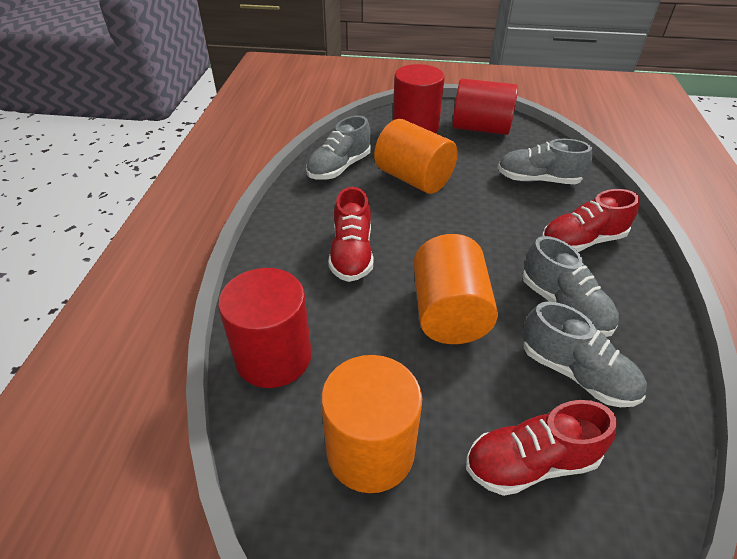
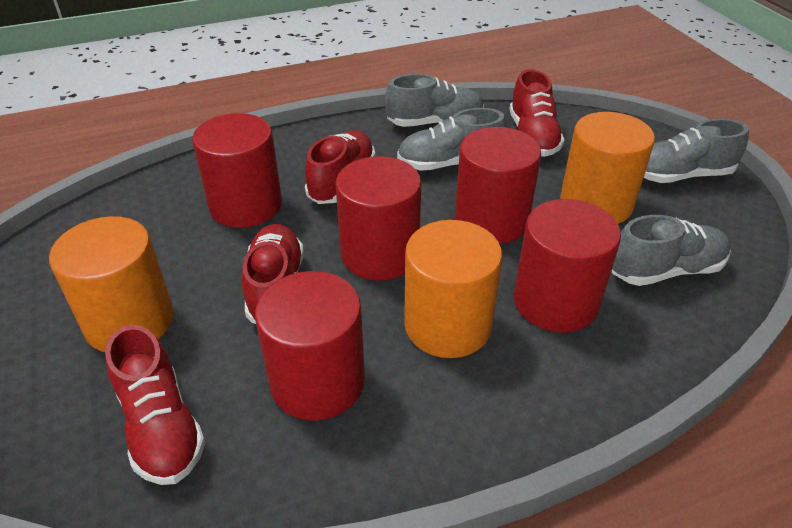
red cylinder: [218,268,312,388] [393,64,445,133] [453,79,518,135] = 3 -> [192,113,282,228] [255,271,365,421] [336,156,421,280] [455,127,541,244] [514,199,621,333] = 5
red shoe: [328,187,374,282] [466,400,617,496] [542,189,639,252] = 3 -> [105,325,206,485] [242,224,304,324] [305,130,375,204] [510,69,564,157] = 4

